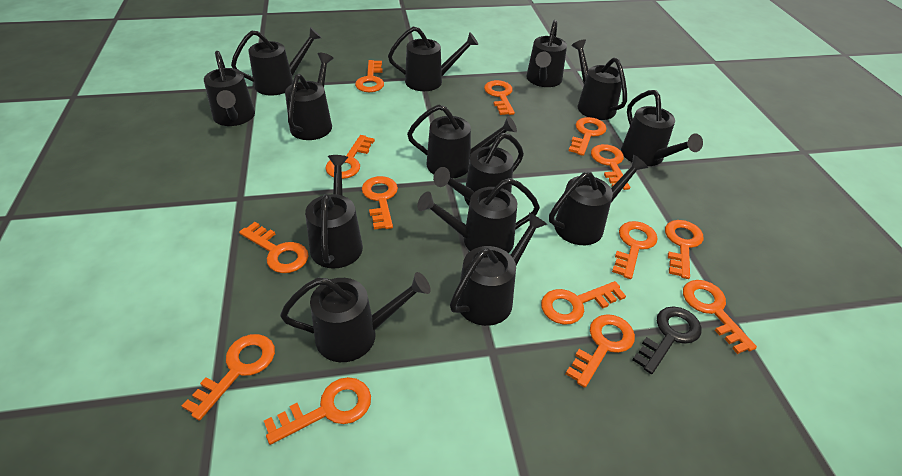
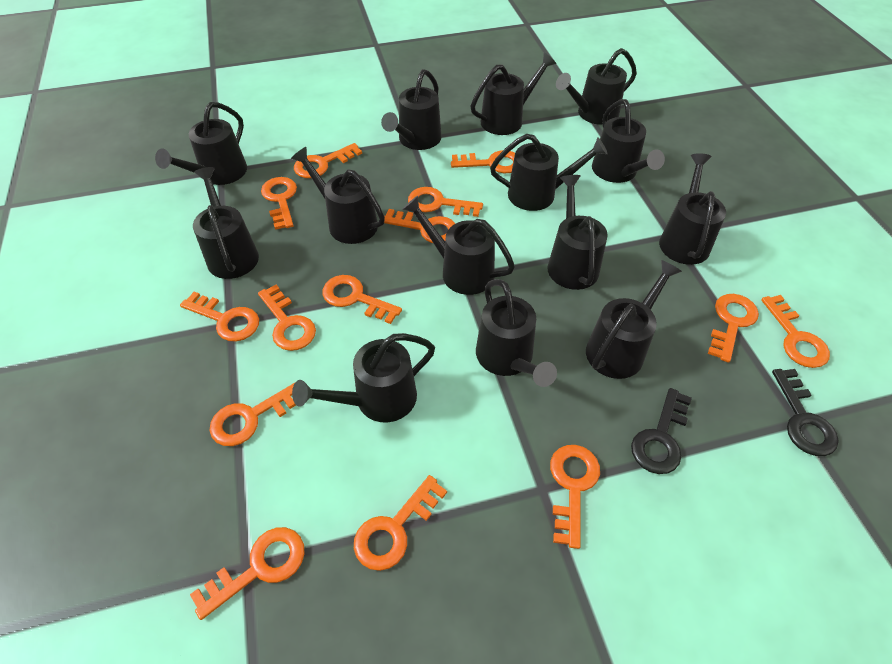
black key: [633,306,702,374] = 1 -> [631,388,692,474] [772,369,839,456] = 2

